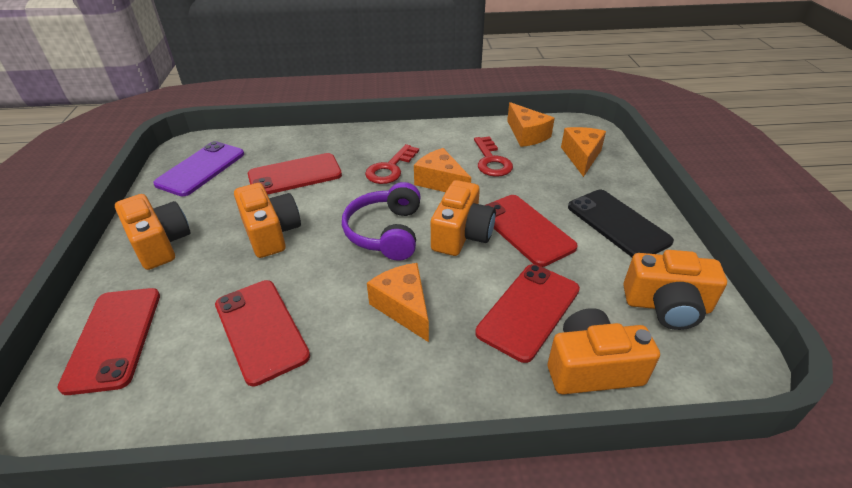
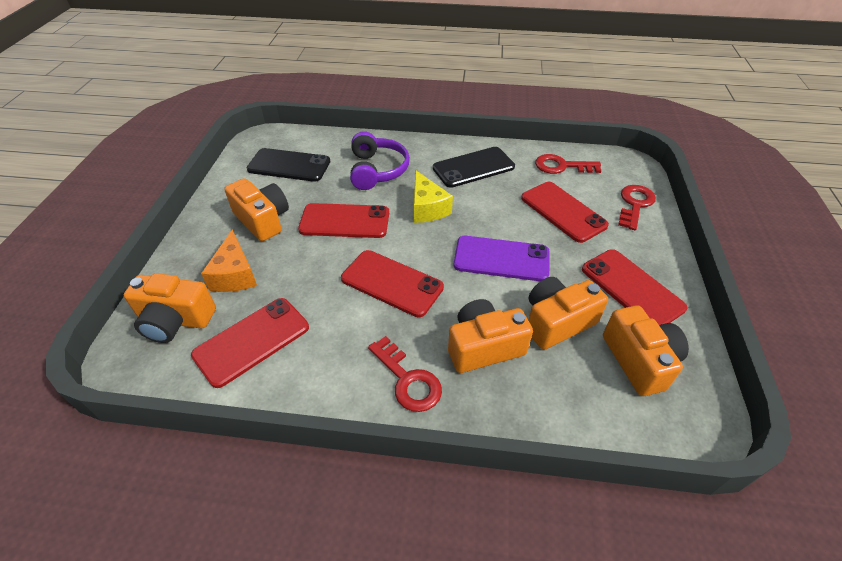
black phone: [568,190,674,257] = 1 -> [246,148,330,182] [433,147,515,188] = 2
orange cheese: [367,263,429,342] [414,148,471,192] [507,102,555,147] [561,127,606,177] = 4 -> [201,230,257,292] = 1
red key: [365,144,419,184] [474,136,513,177] = 2 -> [368,336,442,412] [535,154,601,174] [618,185,656,230] = 3
yellow cheese: none = 0 -> [413,171,453,223] = 1

